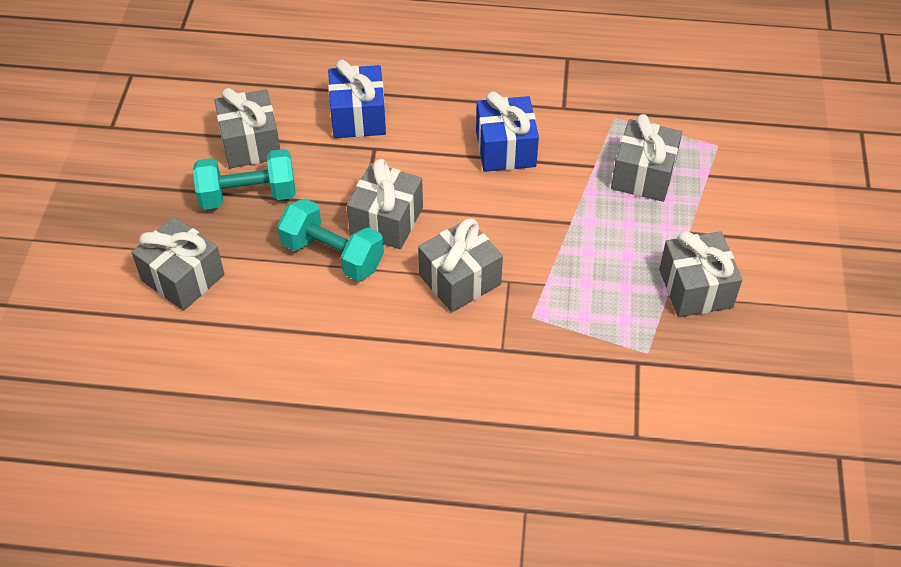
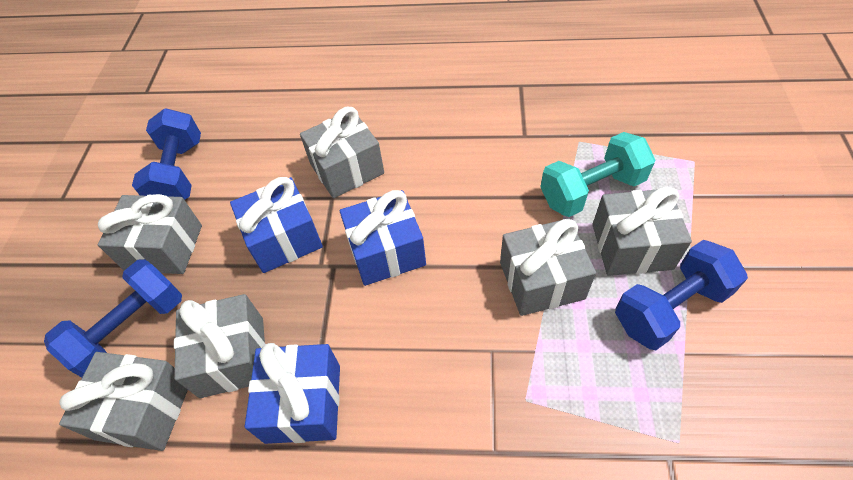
blue dumbbell: none = 0 -> [44,259,182,378] [132,109,201,200] [615,240,748,350] = 3
blue gift: [328,59,386,138] [476,91,539,172] = 2 -> [230,177,323,273] [245,343,340,444] [340,190,426,286] = 3
turquoise dumbbell: [193,149,296,210] [277,198,384,281] = 2 -> [541,132,655,217] = 1

